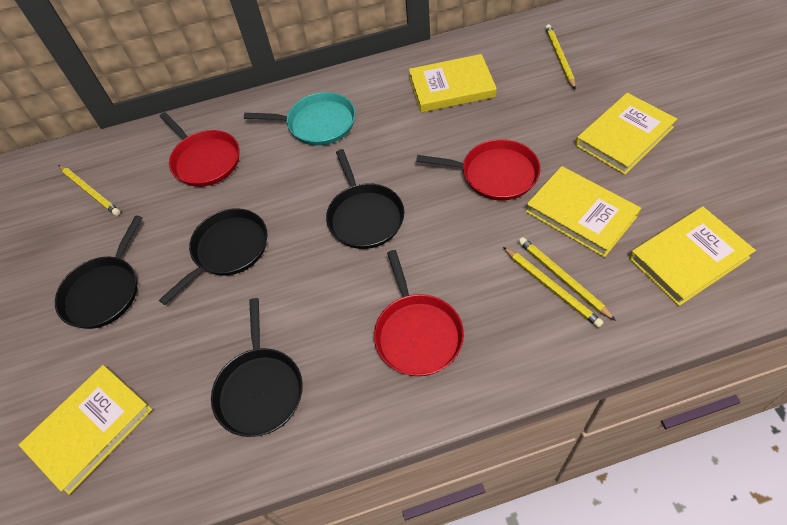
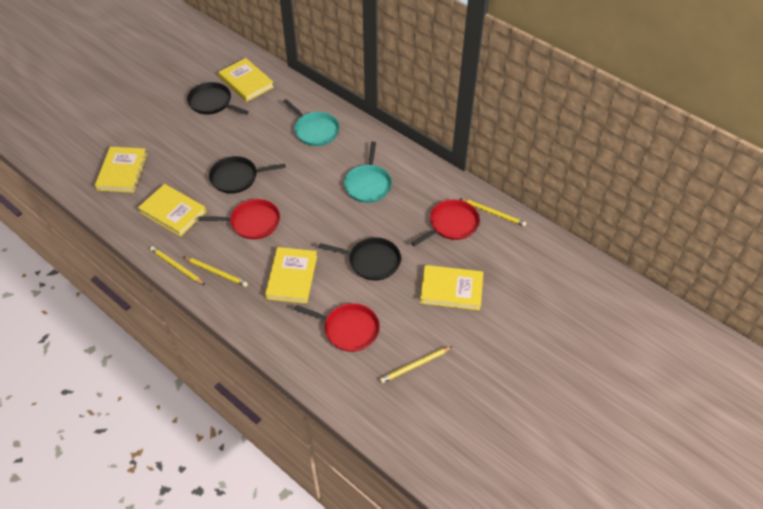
black pan: [55,215,142,329] [159,208,268,305] [211,298,303,437] [326,149,404,249] = 4 -> [187,82,249,115] [209,156,286,194] [319,237,401,281] = 3
turquoise pan: [244,92,355,146] = 1 -> [283,99,340,146] [344,142,392,203] = 2

